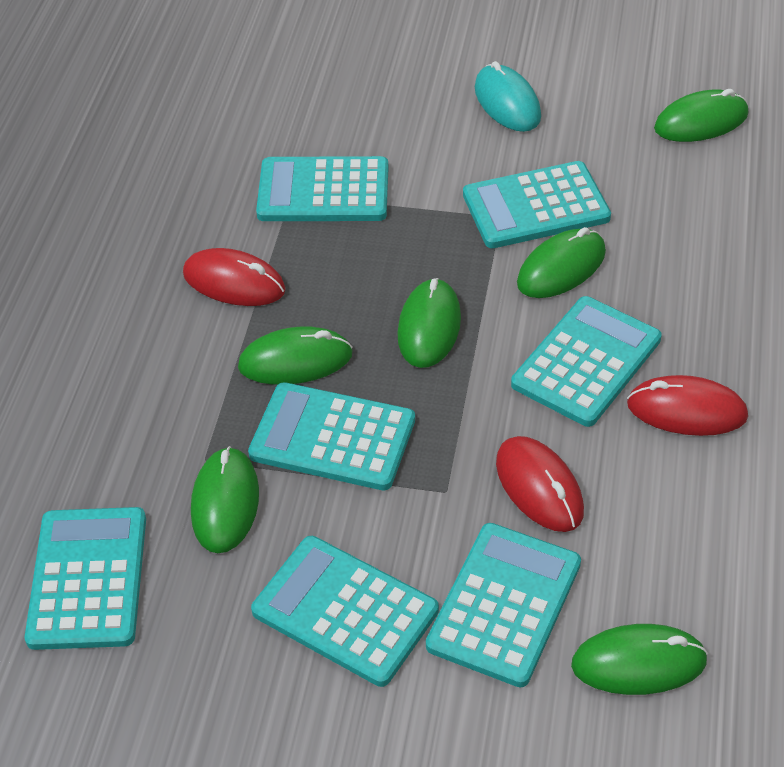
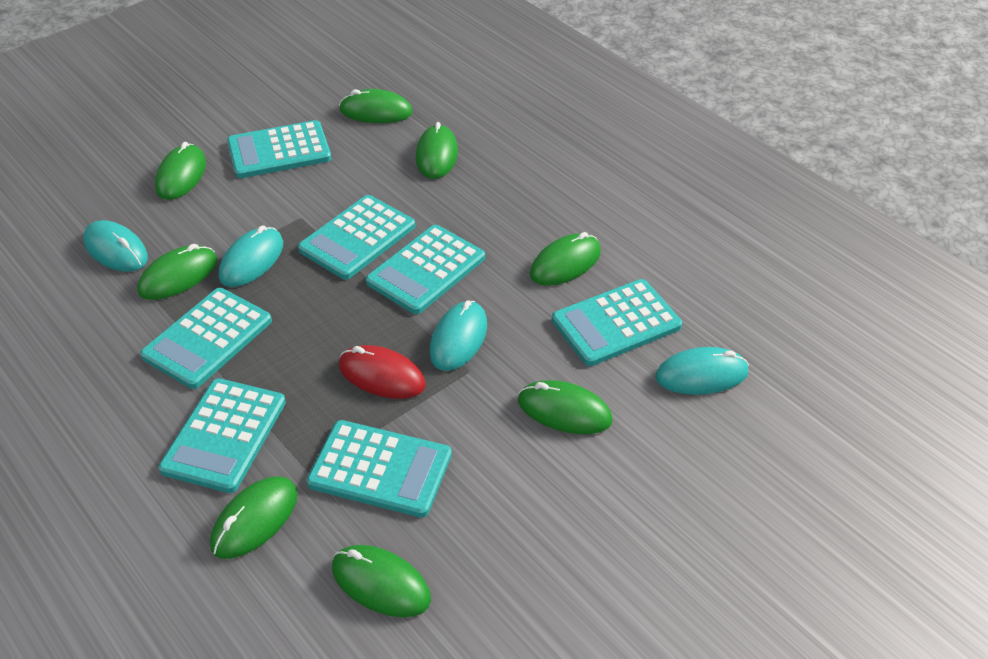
green mouse: [191,446,259,553] [238,326,353,385] [397,278,461,368] [517,227,606,298] [571,624,708,695] [654,89,748,142] = 6 -> [137,244,217,300] [155,142,206,200] [210,477,298,559] [332,545,431,617] [339,89,413,123] [416,122,458,179] [518,380,613,434] [530,232,601,286] = 8
red mouse: [183,248,286,306] [496,436,584,532] [627,375,748,436] = 3 -> [339,345,426,399] = 1
turquoise mouse: [475,61,541,132] = 1 -> [83,220,148,272] [219,225,283,287] [430,300,487,371] [655,347,749,395] = 4

